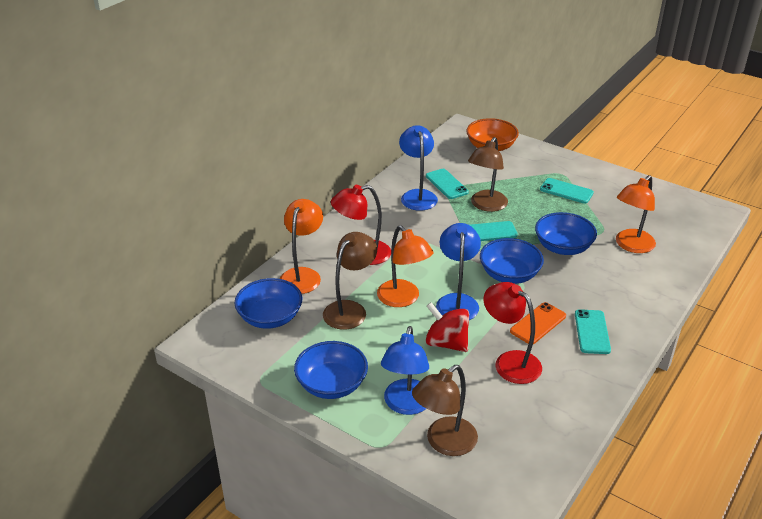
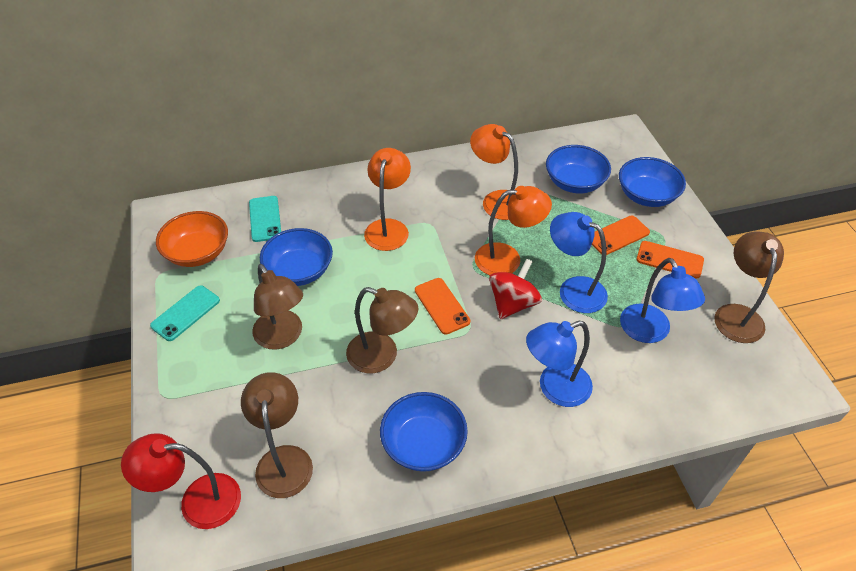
brown lamp: [323,232,377,330] [412,365,478,456] [468,137,508,212] = 3 -> [241,372,313,498] [252,264,303,350] [346,287,418,373] [714,231,784,343] = 4
orange phone: [510,302,566,344] = 1 -> [415,278,470,335] [592,216,650,255] [637,241,704,279] = 3
red lamp: [331,185,391,265] [484,282,542,384] = 2 -> [121,433,241,529] = 1
turquoise phone: [426,169,469,199] [470,221,518,241] [540,178,594,204] [575,309,611,354] = 4 -> [150,285,220,341] [249,196,281,242] = 2

